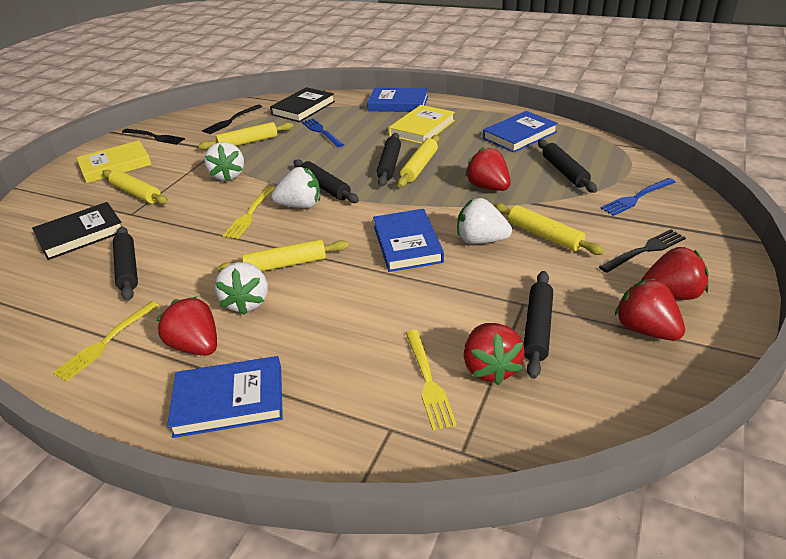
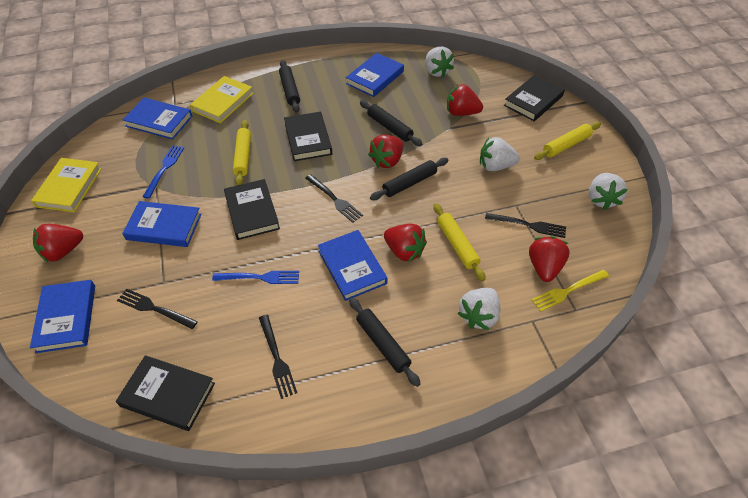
black book: [32,202,122,260] [270,87,335,122] = 2 -> [116,355,215,431] [224,179,280,240] [284,112,332,161] [504,75,565,121] = 4
black fork: [122,129,185,145] [202,104,262,134] [599,229,686,273] = 3 -> [117,289,198,329] [259,315,297,399] [305,174,363,223] [485,213,566,238] = 4
black rolling pin: [113,226,138,301] [294,159,359,203] [376,133,401,186] [523,271,553,379] [538,139,597,193] = 5 -> [279,60,300,113] [349,298,421,387] [360,100,423,146] [370,158,448,200] = 4
blue book: [167,356,283,438] [367,88,428,112] [373,209,444,272] [483,111,558,153] = 4 -> [30,280,95,353] [122,201,202,247] [123,98,192,140] [318,230,388,301] [346,53,404,97] = 5
yellow fork: [52,301,159,382] [223,186,275,239] [406,330,457,430] = 3 -> [531,270,609,312] = 1
yellow rolling pin: [103,169,168,205] [198,122,293,150] [218,239,349,272] [398,135,439,187] [493,203,605,255] = 5 -> [233,120,251,185] [433,203,486,281] [534,122,601,160] = 3

